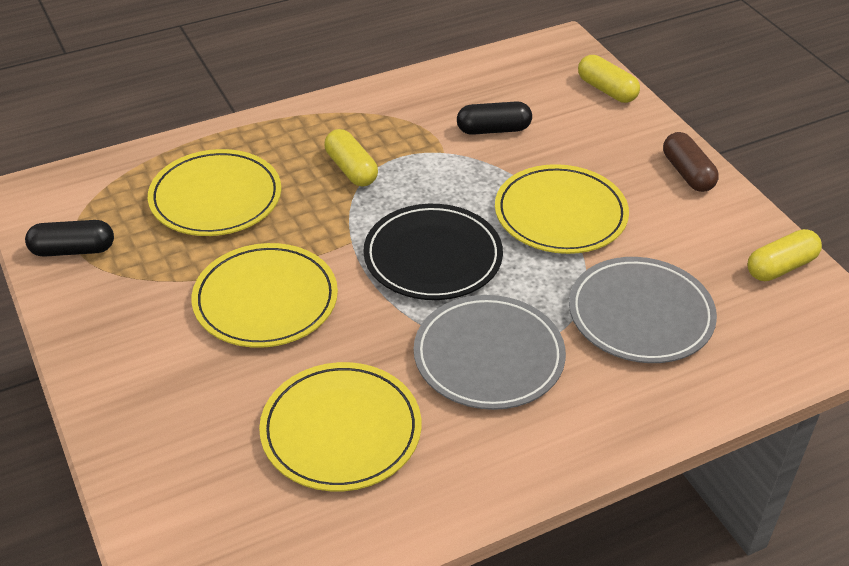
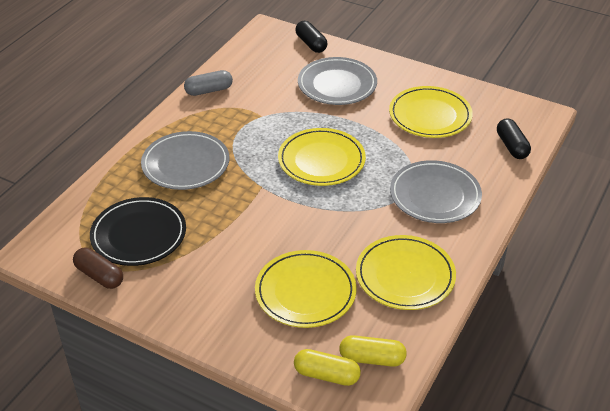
grey capsule: none = 0 -> [184,70,233,96] = 1
grey plate: [414,295,566,410] [569,257,717,363] = 2 -> [141,131,229,190] [298,57,377,105] [390,160,482,223] = 3
yellow capsule: [325,129,378,187] [578,55,640,103] [748,229,822,281] = 3 -> [294,349,361,386] [339,335,407,367] = 2

